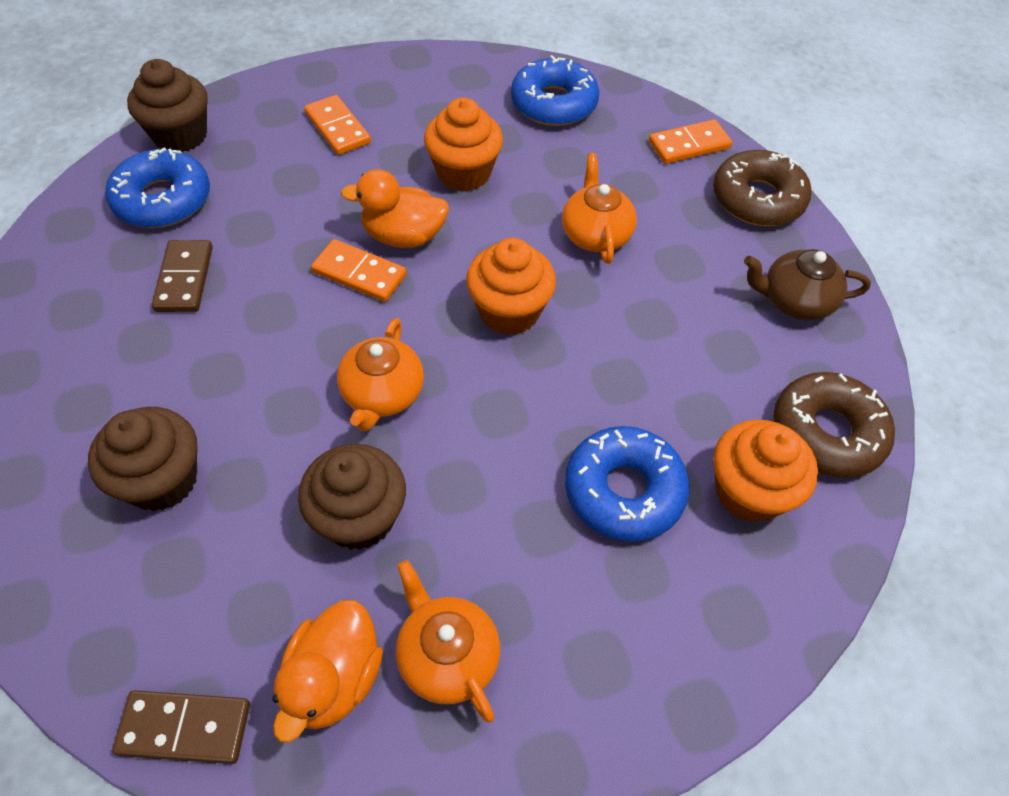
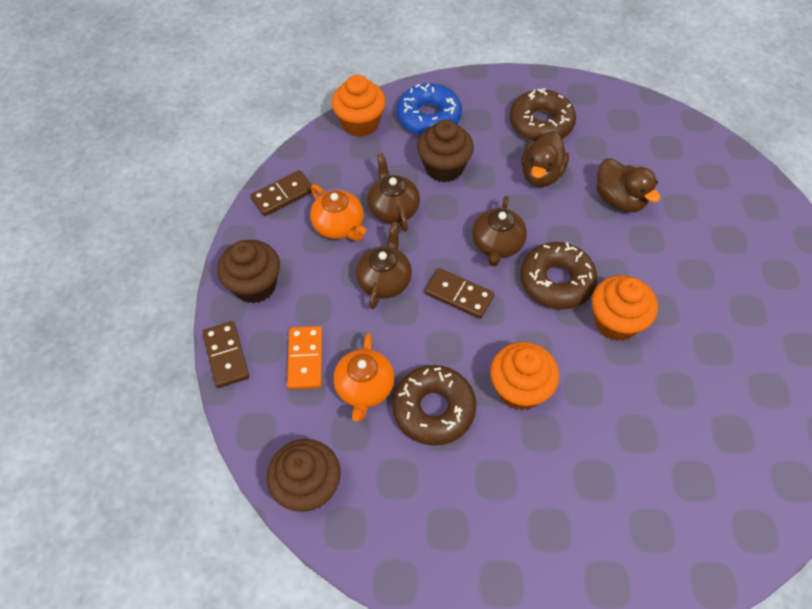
blue donut: [105,147,210,228] [511,55,599,126] [565,426,690,542] = 3 -> [397,83,462,135] = 1
brown domino: [112,690,250,764] [152,240,213,312] = 2 -> [202,321,249,388] [250,170,312,216] [425,268,494,319] = 3
brown donut: [713,150,812,226] [773,372,895,478] = 2 -> [392,365,476,446] [509,88,576,142] [520,242,597,309] = 3
brown duck: none = 0 -> [521,131,569,187] [596,158,661,212] = 2
brown teapot: [744,249,871,321] = 1 -> [356,222,412,309] [367,153,420,232] [472,196,527,267] = 3
orange domino: [304,95,371,155] [311,239,407,302] [649,119,732,164] = 3 -> [287,326,322,389] = 1
orange duck: [272,600,383,742] [341,169,449,248] = 2 -> none = 0
orange teapot: [337,318,424,432] [396,560,500,723] [562,153,637,264] = 3 -> [310,184,366,241] [333,333,394,421] = 2

